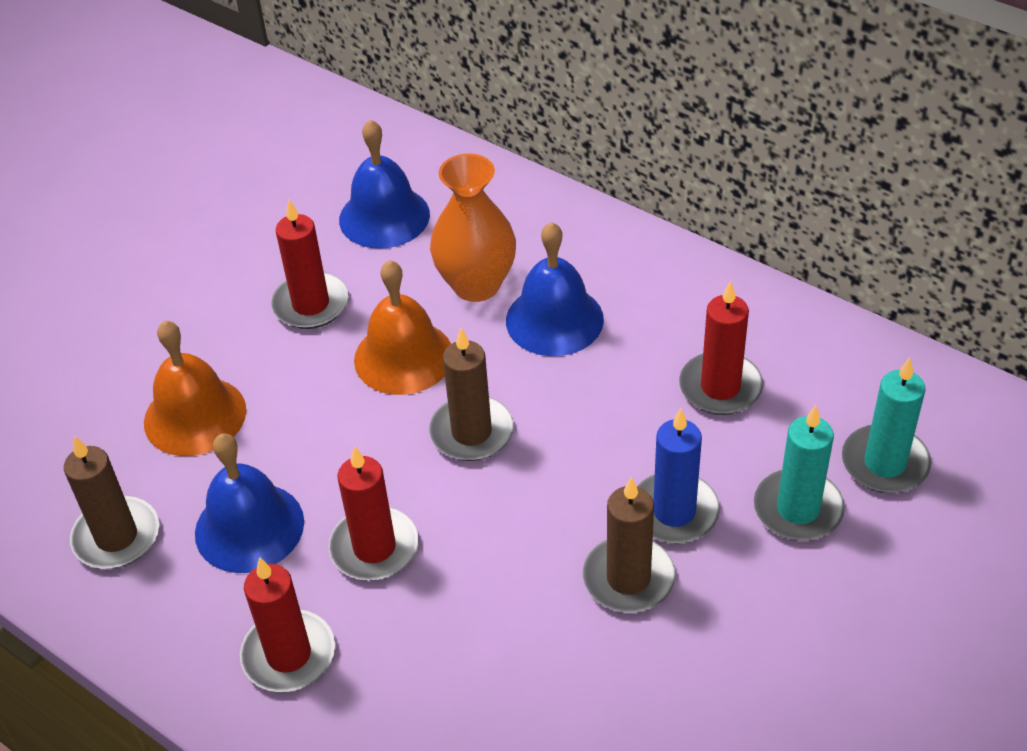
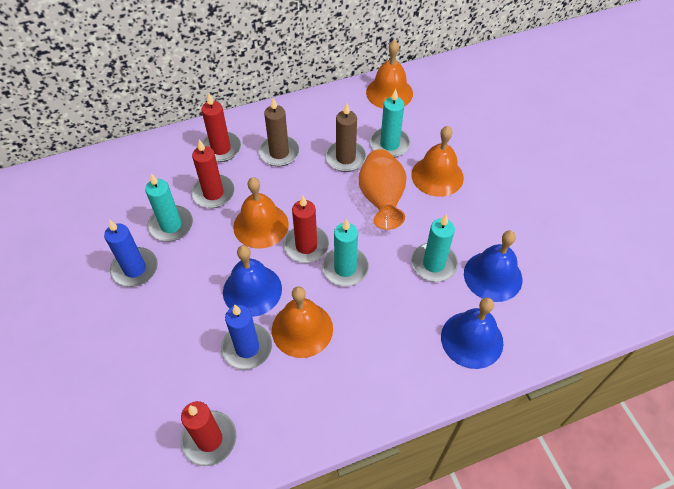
blue candle: [637,408,720,543] = 1 -> [104,219,158,287] [221,305,272,370] = 2
brown candle: [64,436,159,569] [429,328,513,461] [583,477,675,613] = 3 -> [258,98,300,166] [325,103,367,172] = 2
orange bell: [144,321,246,456] [354,260,451,395] = 2 -> [233,177,289,248] [272,286,333,358] [366,40,413,109] [411,126,464,197] = 4
turquoise candle: [754,405,845,541] [842,358,931,493] = 2 -> [145,173,193,241] [322,219,369,286] [370,89,411,157] [411,214,458,282] = 4

